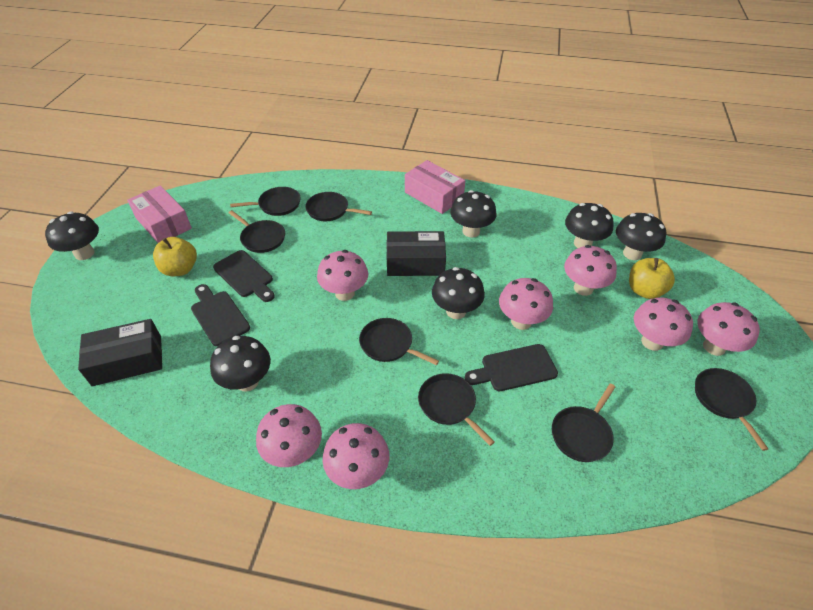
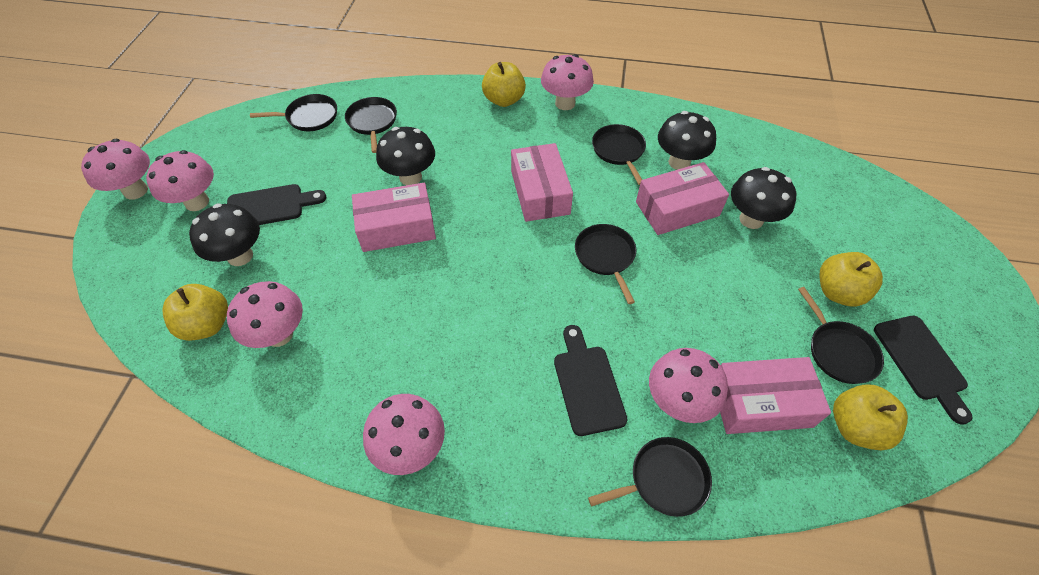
black box: [78,319,162,386] [387,231,446,276] = 2 -> none = 0
black mushroom: [45,211,99,260] [210,336,271,391] [432,267,485,319] [450,190,497,238] [565,203,614,248] [616,213,666,260] = 6 -> [189,204,260,266] [376,127,435,185] [658,111,716,170] [731,167,796,229] = 4
black pan: [229,210,285,253] [230,187,301,216] [305,192,372,221] [359,318,439,365] [418,373,495,446] [552,383,615,462] [695,368,768,451] = 7 -> [250,94,337,131] [345,97,397,153] [575,224,636,304] [588,437,712,517] [592,124,646,185] [798,287,884,384] = 6
pink box: [127,186,192,243] [405,160,465,214] = 2 -> [352,183,436,252] [511,143,573,222] [636,162,729,235] [720,357,831,434] = 4
pink mushroom: [256,404,322,467] [317,250,368,301] [323,423,389,489] [499,278,553,330] [564,245,617,296] [634,298,693,351] [697,302,760,356] = 7 -> [81,139,150,200] [146,150,214,211] [227,281,303,348] [363,394,445,475] [541,54,594,110] [649,348,728,423] = 6
yellow apple: [153,237,197,276] [629,258,675,299] = 2 -> [162,284,228,341] [482,62,526,107] [819,252,883,307] [833,384,908,450] = 4

